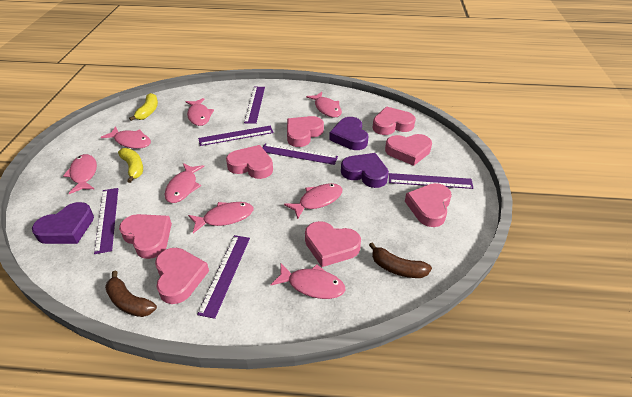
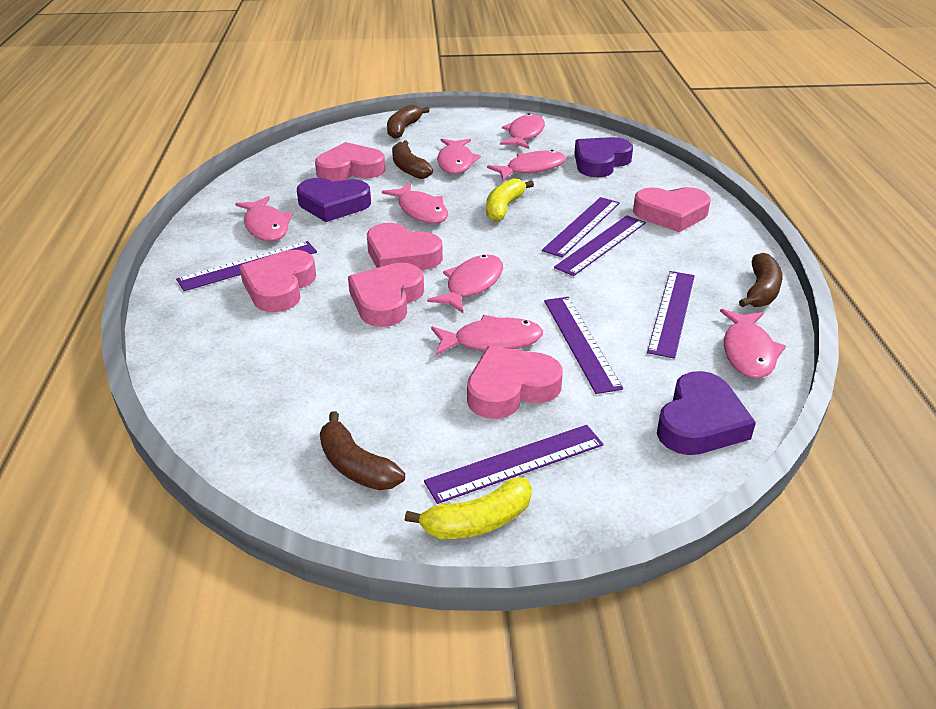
brown banana: [105,271,157,317] [369,242,432,278] = 2 -> [320,411,405,490] [387,105,430,139] [392,140,433,179] [739,253,783,307] = 4
pink heart: [119,214,172,259] [155,248,209,304] [226,145,273,179] [287,116,324,147] [305,221,361,267] [373,107,416,135] [385,134,432,166] [405,183,452,227] = 8 -> [239,250,316,312] [315,142,385,182] [348,263,424,327] [367,223,443,270] [467,346,563,419] [633,187,711,232] = 6

